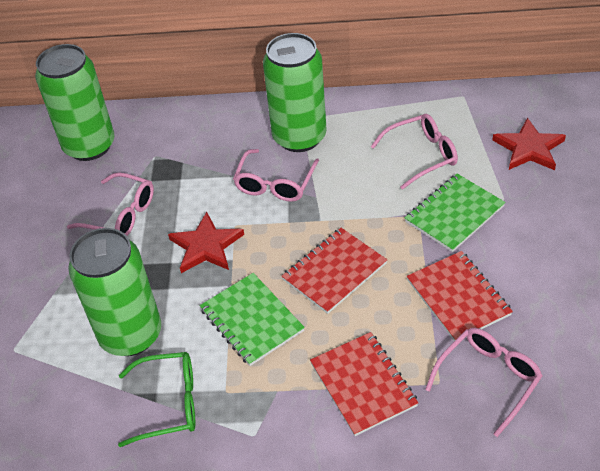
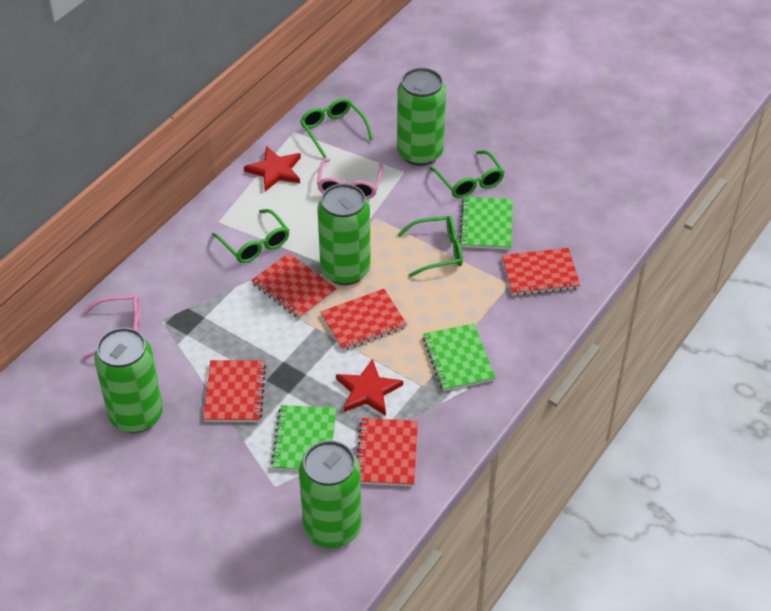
green can: [35,44,115,161] [68,228,161,356] [263,33,327,152] = 3 -> [94,328,163,433] [299,440,362,548] [317,183,371,285] [397,68,446,166] = 4
green glasses: [118,352,195,447] = 1 -> [212,209,289,263] [300,98,373,159] [398,216,463,277] [429,150,504,198] = 4
green notebook: [200,273,305,366] [404,174,505,252] = 2 -> [271,405,336,471] [423,323,496,391] [459,196,513,250] = 3
pink glasses: [67,172,154,236] [233,149,319,202] [371,114,458,190] [425,328,542,437] = 4 -> [82,295,140,360] [317,158,383,199] = 2
red notebook: [282,228,387,314] [310,332,418,436] [407,251,513,341] = 3 -> [203,360,266,422] [251,253,337,319] [321,289,407,351] [356,418,418,487] [502,248,580,296] = 5

